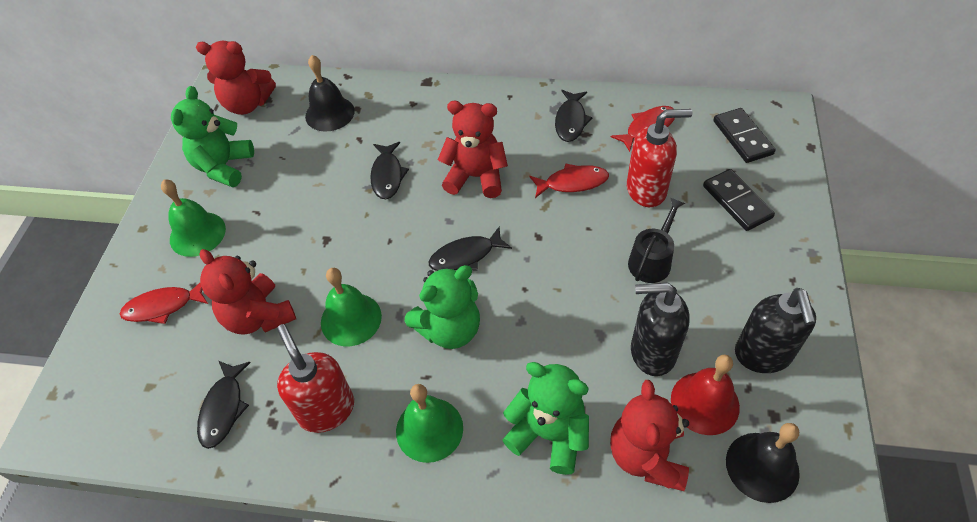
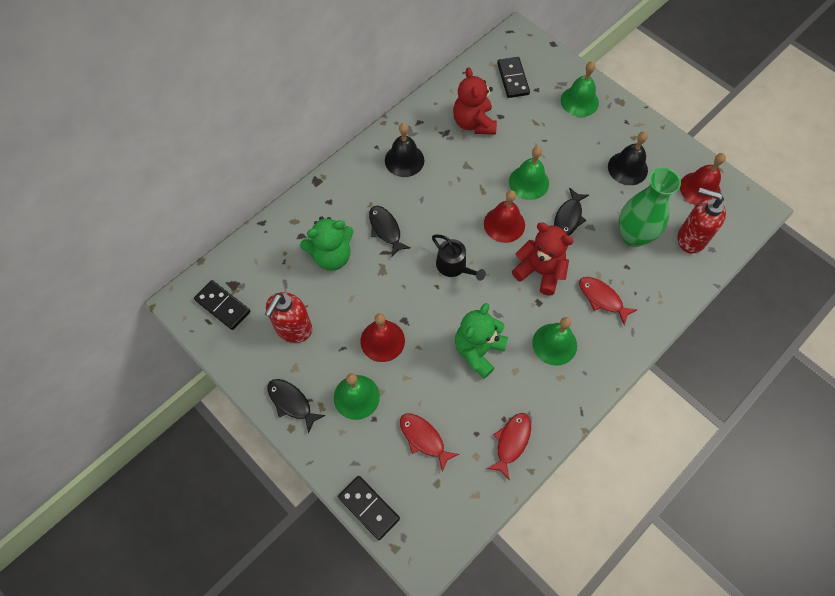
black domino: [703,169,775,231] [713,108,776,163] = 2 -> [194,280,250,330] [338,476,400,540] [497,57,530,98] = 3
black fish: [197,361,251,449] [370,142,409,199] [429,227,512,271] [555,90,593,142] = 4 -> [267,379,326,434] [369,206,411,257] [554,187,589,235] = 3
black soap dispenser: [631,282,690,376] [735,288,816,373] = 2 -> none = 0
green bell: [161,179,226,257] [321,268,382,346] [396,384,463,463] = 3 -> [334,373,380,420] [509,146,549,200] [532,317,577,366] [561,61,599,117] = 4
green teddy bear: [171,86,254,187] [405,265,480,349] [502,362,589,475] = 3 -> [300,216,354,271] [455,303,508,378] = 2
green vase: none = 0 -> [619,168,681,247] = 1
red bell: [671,355,740,435] = 1 -> [360,313,405,362] [484,190,525,243] [680,153,726,205] = 3
red teddy bear: [196,41,276,115] [199,249,296,335] [438,101,508,198] [610,380,689,491] = 4 -> [453,68,497,134] [512,222,574,295] = 2

